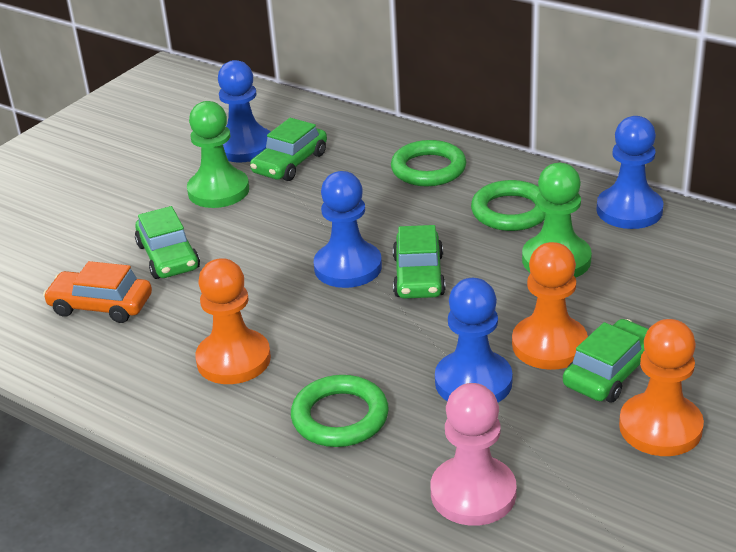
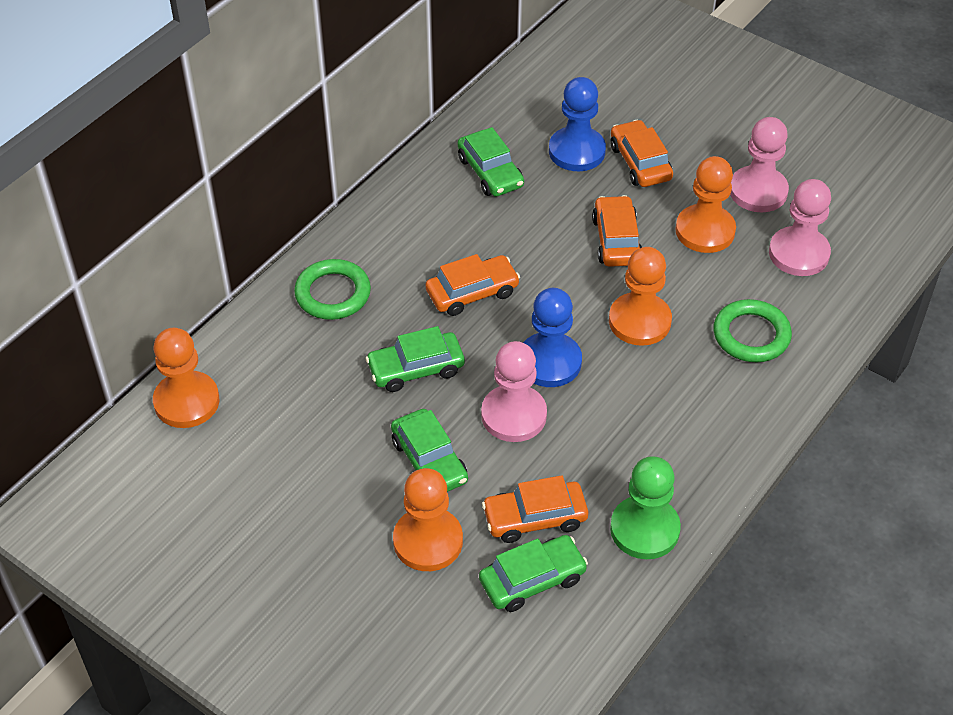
blue pawn: [218,60,270,162] [314,171,382,288] [435,278,513,403] [597,116,664,229] = 4 -> [523,288,582,387] [549,77,606,171] = 2
green pawn: [187,101,249,208] [522,163,592,278] = 2 -> [610,456,681,559] = 1
green ring: [291,375,389,447] [391,140,466,186] [471,180,546,231] = 3 -> [294,259,371,320] [714,299,792,362] = 2
orange car: [43,261,152,323] = 1 -> [425,254,520,316] [482,475,588,543] [592,195,642,267] [610,120,673,187] = 4
orange pawn: [195,258,271,384] [512,242,588,370] [619,319,704,456] = 3 -> [153,328,219,428] [393,468,463,571] [609,247,672,346] [675,156,736,253] = 4
pink pawn: [431,383,517,526] = 1 -> [481,341,547,442] [730,117,789,212] [769,179,831,276] = 3

